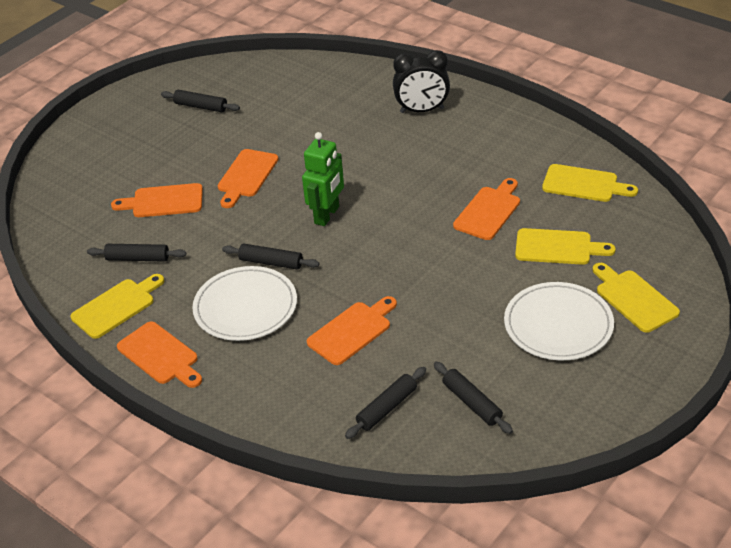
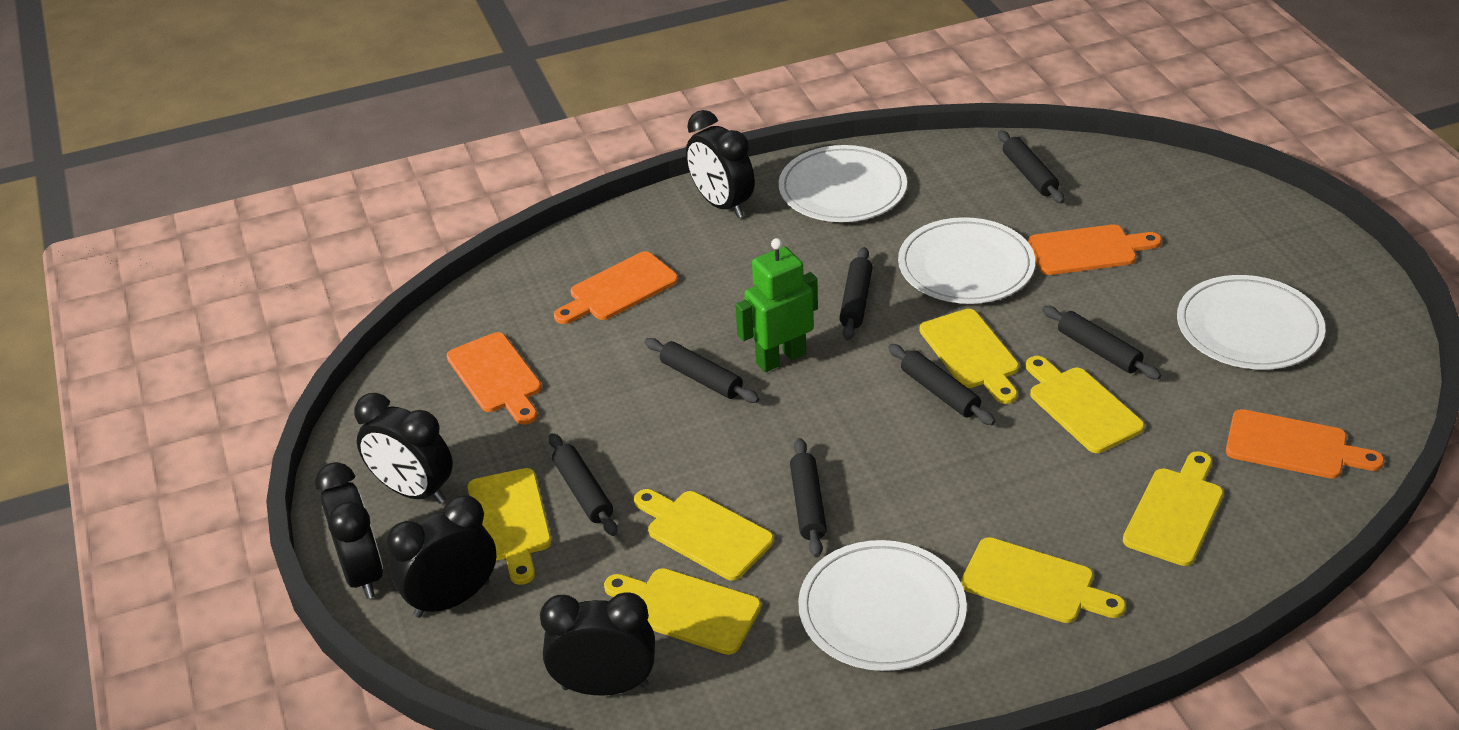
black clock: [393,50,450,113] = 1 -> [315,462,383,599] [354,393,453,504] [387,495,496,618] [540,592,655,696] [686,110,755,218] = 5
black rolling pin: [87,244,186,262] [161,90,240,112] [222,243,319,270] [345,367,426,439] [434,362,513,434] = 5 -> [549,433,617,536] [645,338,759,403] [790,438,827,557] [839,247,873,340] [888,344,995,425] [998,131,1065,204] [1042,306,1161,380] = 7
orange cutting board: [111,183,203,217] [117,322,202,388] [217,149,279,208] [307,296,397,365] [453,178,520,240] = 5 -> [447,332,542,425] [554,251,678,324] [1028,224,1162,275] [1226,409,1384,479] = 4
white plate: [192,266,297,341] [504,282,614,360] = 2 -> [779,145,907,222] [798,540,967,671] [898,217,1035,304] [1177,275,1325,370] = 4
yellow cutting board: [71,274,164,339] [515,228,616,265] [542,164,638,202] [593,263,680,333] = 4 -> [468,468,551,585] [604,568,761,655] [634,489,774,580] [920,309,1019,404] [961,537,1126,623] [1026,356,1145,453] [1123,451,1224,566] = 7

